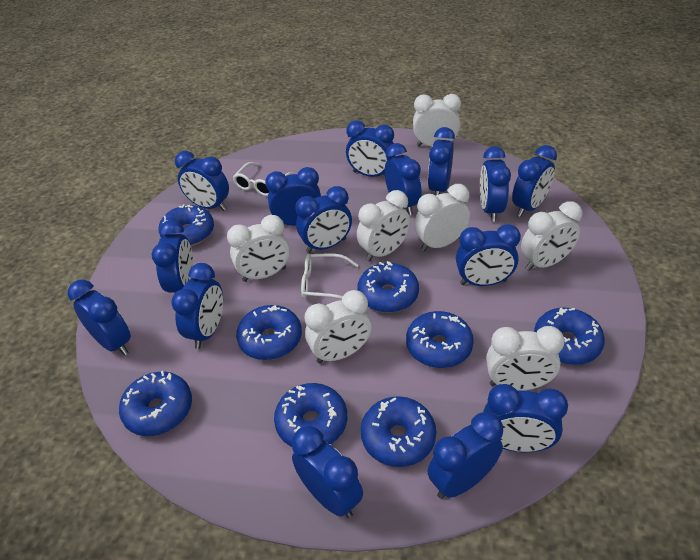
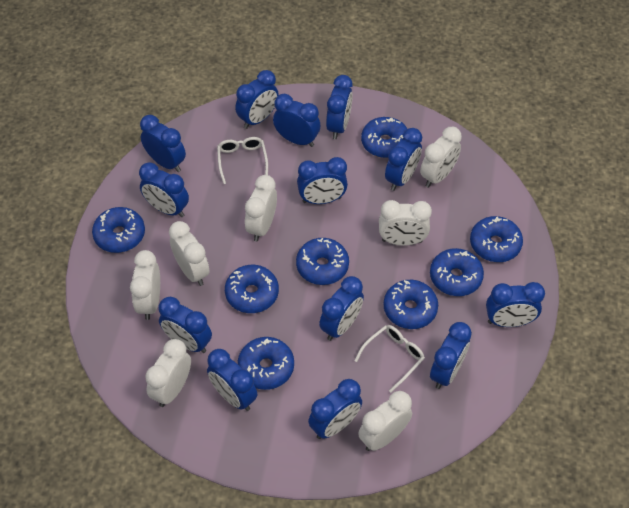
blue clock: [68,280,131,355] [151,220,193,293] [171,263,223,349] [175,151,229,211] [265,167,321,226] [292,426,363,518] [295,186,352,253] [346,120,395,177] [385,143,422,215] [428,127,455,196] [428,412,503,499] [456,224,521,286] [480,146,511,222] [484,384,568,452] [512,145,557,217] = 15 -> [139,162,189,217] [140,115,186,172] [158,297,212,353] [207,349,257,411] [235,70,279,129] [273,94,320,147] [297,157,348,204] [308,379,362,439] [319,276,364,341] [326,75,353,139] [385,128,422,191] [430,322,472,389] [486,282,545,327] = 13

